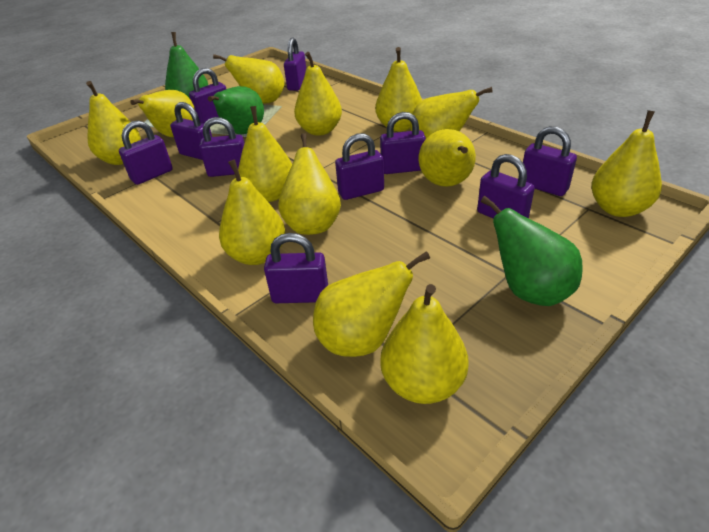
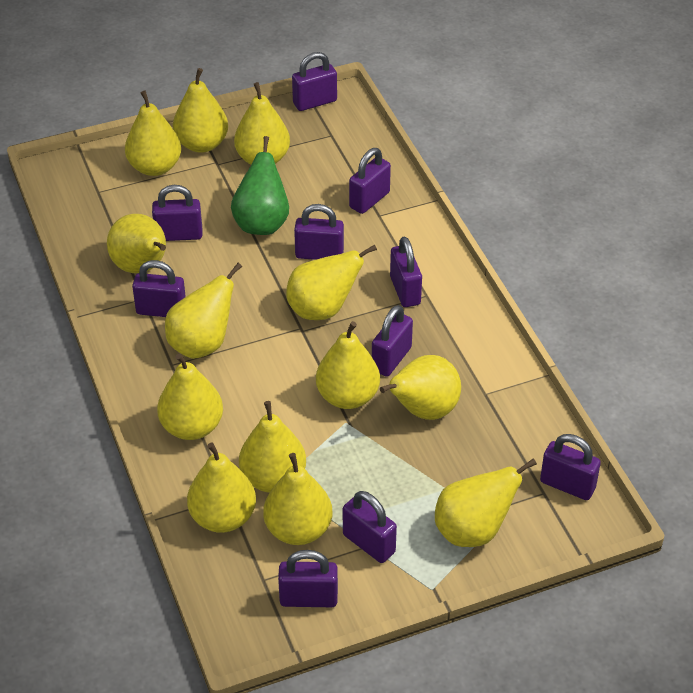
green pear: [165,32,208,98] [208,86,264,134] [481,196,583,306] = 3 -> [231,136,289,235] = 1

